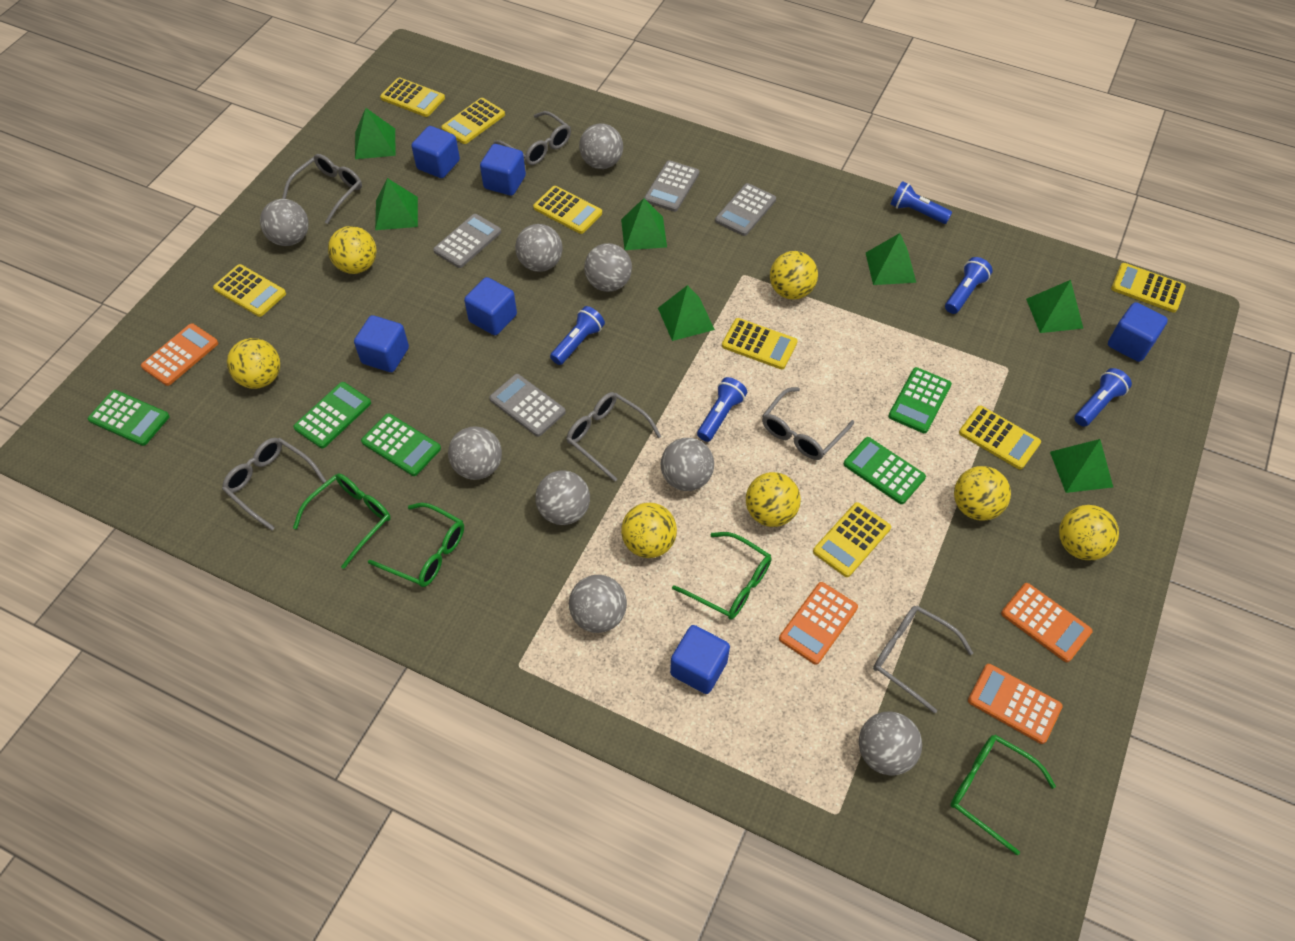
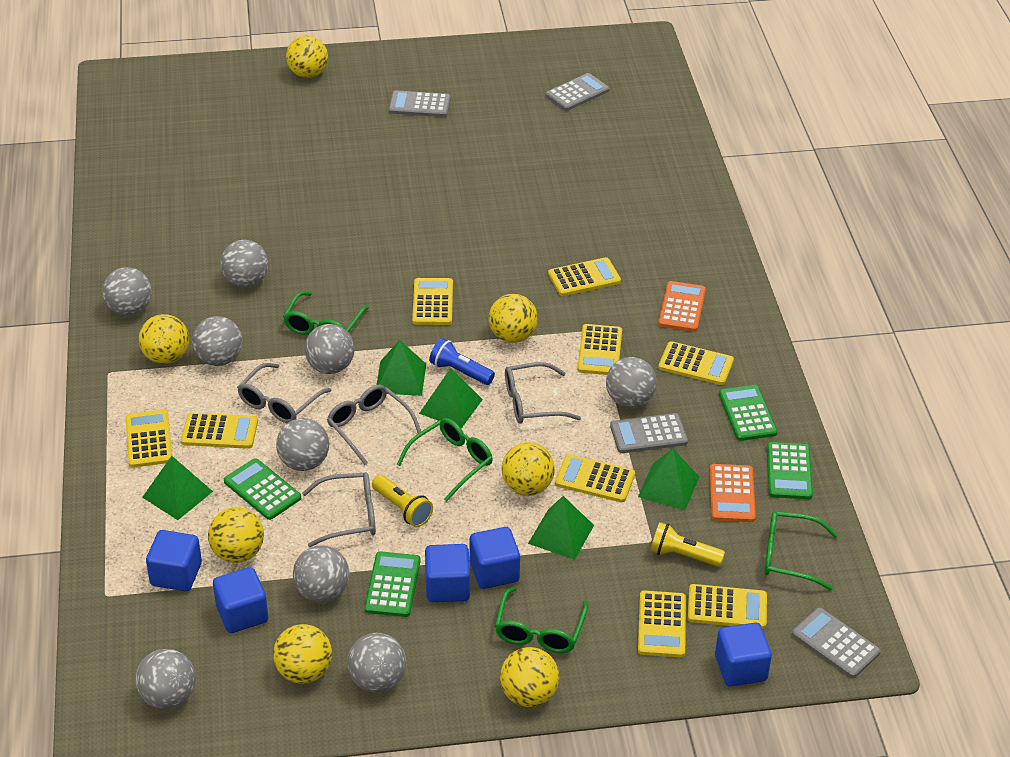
blue cube: [354,315,409,372] [411,126,460,178] [464,277,517,335] [480,144,526,196] [670,625,730,694] [1108,302,1168,362] = 6 -> [146,530,202,591] [213,567,268,633] [425,544,470,602] [470,527,520,589] [715,623,772,687] = 5
blue flashlight: [550,306,605,365] [697,377,747,442] [891,181,952,224] [945,257,993,314] [1074,368,1132,427] = 5 -> [429,338,495,385] = 1
green calculator: [88,390,169,446] [293,382,371,448] [361,413,441,476] [844,437,926,504] [888,367,952,433] = 5 -> [224,458,301,520] [364,551,421,617] [719,385,777,441] [767,442,813,499] = 4
green pyramid: [355,108,396,159] [375,178,418,230] [621,198,667,250] [658,285,715,341] [866,233,916,285] [1026,280,1084,333] [1050,439,1113,493] = 7 -> [142,456,213,520] [377,340,426,396] [419,368,483,429] [528,496,594,560] [638,448,699,510] = 5
grey glasses: [222,438,326,530] [282,154,362,224] [493,111,571,165] [566,392,661,482] [762,387,854,460] [873,606,973,714] = 6 -> [237,363,332,423] [302,472,376,547] [327,384,421,465] [505,362,581,424] = 4
orange calculator: [141,323,218,386] [779,582,858,665] [968,664,1063,744] [1001,583,1093,662] = 4 -> [658,281,706,332] [710,464,756,522] = 2
yellow calculator: [213,264,286,317] [380,77,445,117] [441,98,505,144] [533,186,602,234] [722,318,798,369] [813,502,891,577] [959,406,1041,470] [1111,263,1186,313] = 8 -> [125,410,172,468] [181,412,258,449] [412,278,453,325] [548,257,621,296] [555,454,635,502] [578,324,622,375] [638,590,686,657] [658,341,734,385] [688,584,767,629] = 9
yellow flashlight: none = 0 -> [372,475,433,527] [650,522,725,567] = 2

